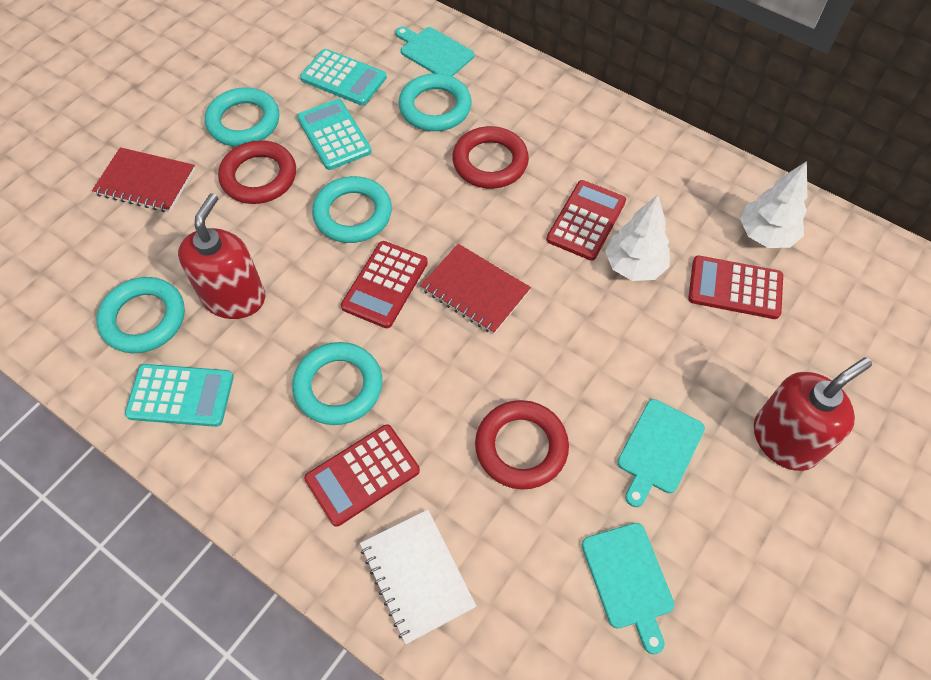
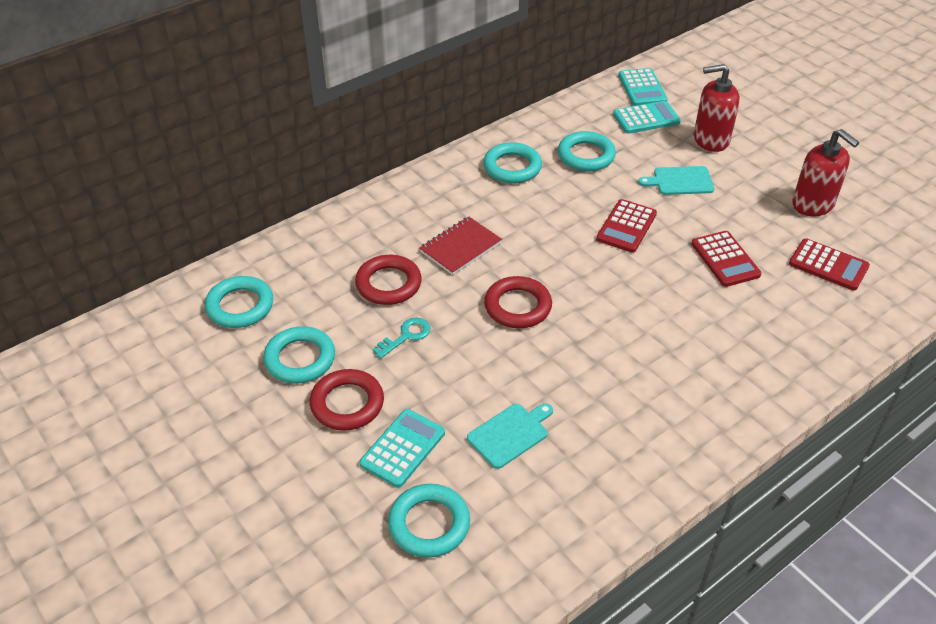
red calculator: [304,424,420,527] [341,241,428,328] [546,180,626,261] [688,256,783,319] = 4 -> [596,199,657,253] [691,231,762,287] [789,238,870,291] = 3
red notebook: [92,147,195,212] [420,244,531,334] = 2 -> [419,217,502,275] = 1
turquoise cutting board: [395,26,474,77] [582,523,675,654] [617,399,705,507] = 3 -> [467,403,553,469] [638,166,714,195] = 2
turquoise key: none = 0 -> [373,318,431,359] = 1
white notebook: [360,510,476,644] = 1 -> none = 0
white tree: [605,195,670,281] [740,161,807,248] = 2 -> none = 0

